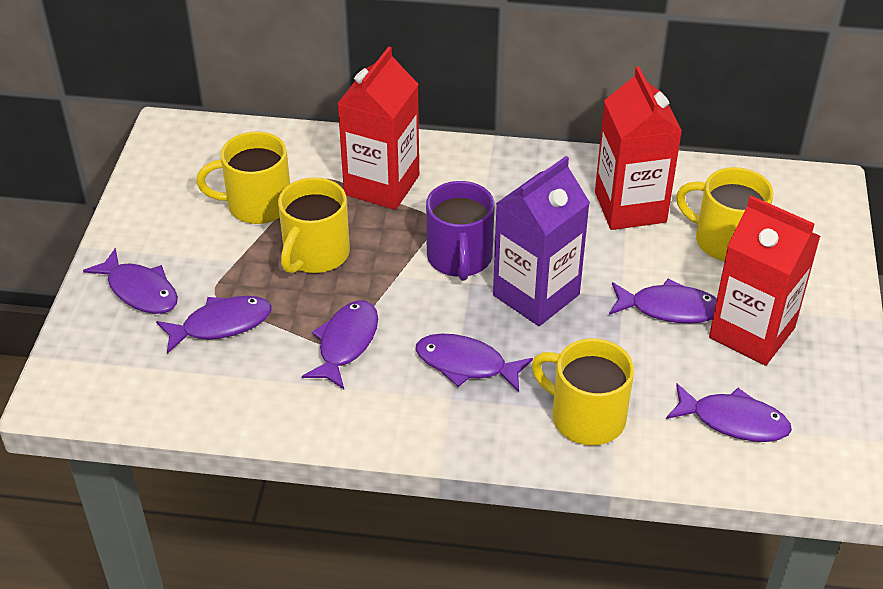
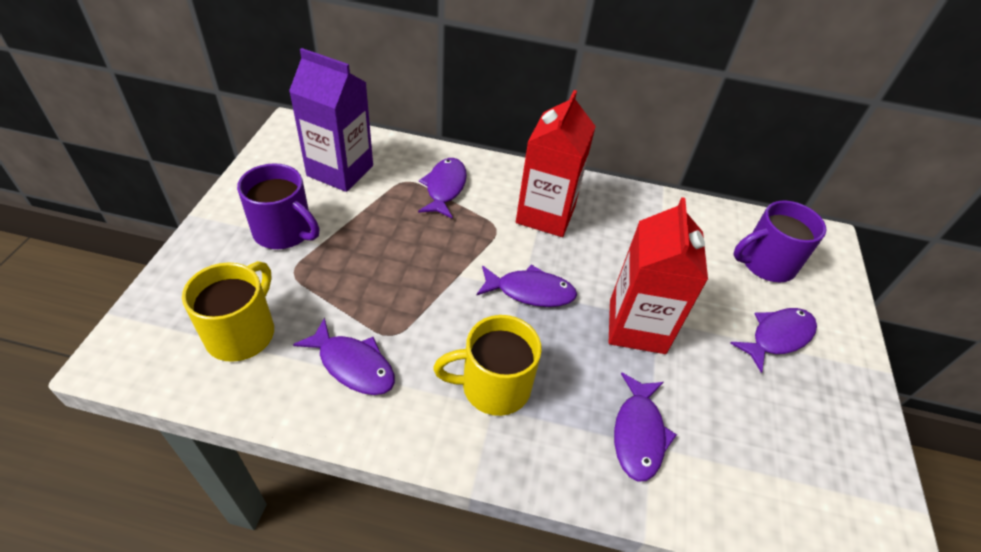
purple fish: [83,248,178,314] [156,296,272,354] [302,300,378,389] [416,333,533,392] [609,279,717,323] [666,384,792,442] = 6 -> [293,318,395,395] [418,158,467,218] [476,265,577,307] [614,373,677,482] [730,308,817,373] = 5
purple mug: [426,181,495,281] = 1 -> [237,163,320,249] [733,200,827,282] = 2
red carton: [337,46,419,210] [595,67,682,230] [709,196,821,366] = 3 -> [516,90,596,237] [609,197,708,354] = 2
yellow mug: [196,132,290,224] [278,177,350,274] [531,338,634,445] [676,167,773,261] = 4 -> [182,261,274,362] [433,315,542,416] = 2

